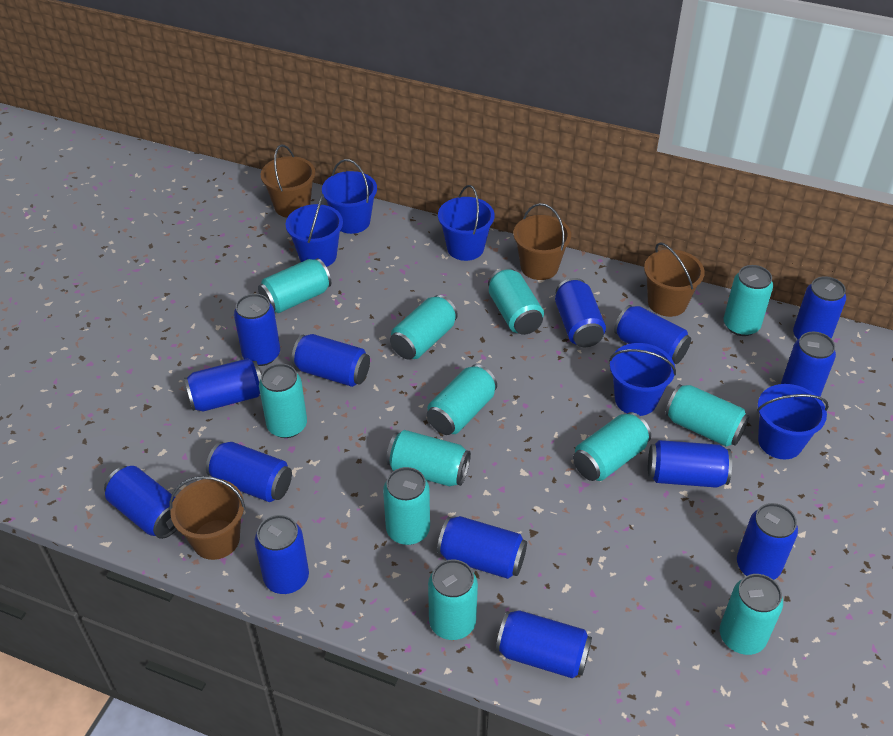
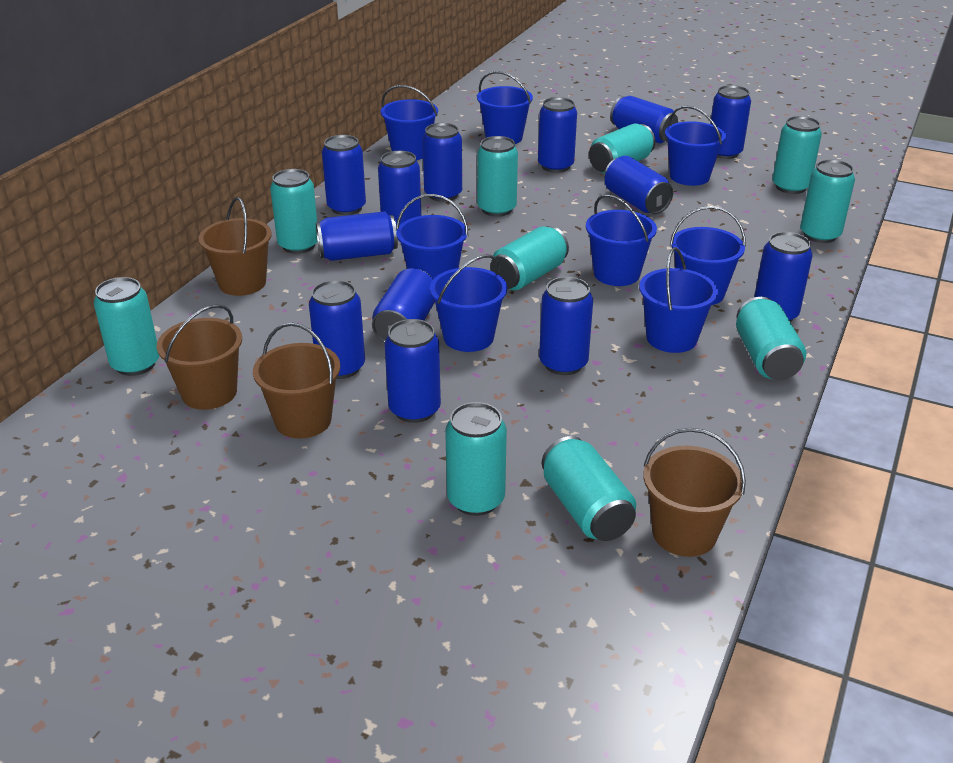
blue bucket: [286,194,343,267] [322,159,377,234] [438,185,495,261] [609,343,676,416] [757,384,829,459] = 5 -> [381,85,438,160] [396,194,468,279] [430,255,507,352] [477,71,533,144] [586,194,657,286] [639,247,718,353] [665,106,726,186] [670,206,746,305] = 8
blue can: [104,466,177,539] [184,358,261,412] [206,442,292,502] [234,294,280,366] [255,515,309,594] [292,334,370,387] [437,516,527,579] [496,610,592,679] [555,278,606,347] [614,305,691,364] [648,440,732,488] [737,503,798,580] [781,332,836,397] [793,276,846,340] = 14 -> [309,280,365,379] [316,211,398,261] [322,135,366,215] [372,268,435,343] [378,151,421,226] [385,319,441,423] [422,123,462,202] [538,97,577,173] [539,277,593,375] [604,156,673,214] [610,96,678,143] [710,85,751,159] [754,232,813,322] = 13
turquoise can: [258,258,331,313] [259,363,307,438] [383,467,430,545] [386,430,471,486] [390,295,458,360] [427,364,497,435] [428,559,478,640] [488,267,544,335] [573,412,651,481] [665,384,749,447] [720,574,783,655] [724,265,773,336] = 12 -> [94,277,159,376] [270,169,318,254] [445,402,507,516] [477,136,518,217] [490,226,569,290] [542,436,636,541] [589,123,655,173] [736,297,806,380] [772,116,822,194] [800,159,855,243] = 10

